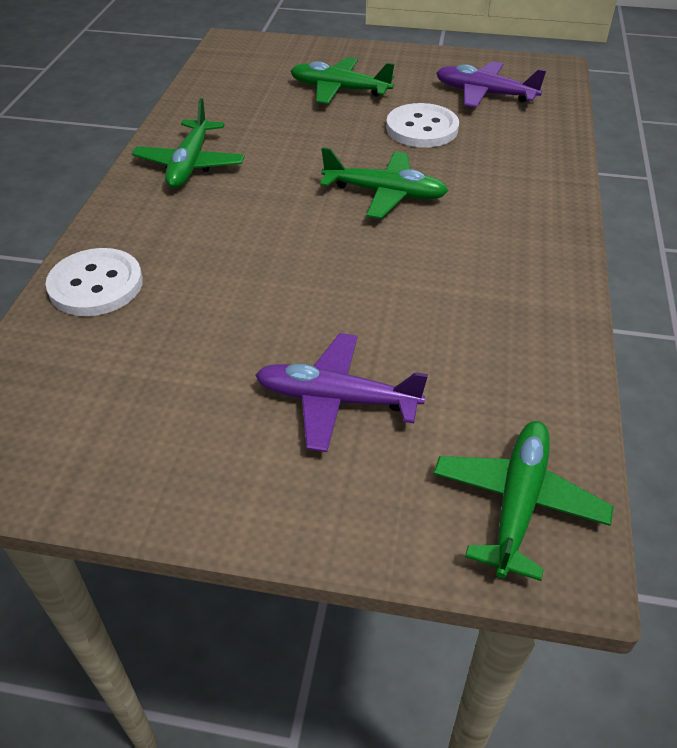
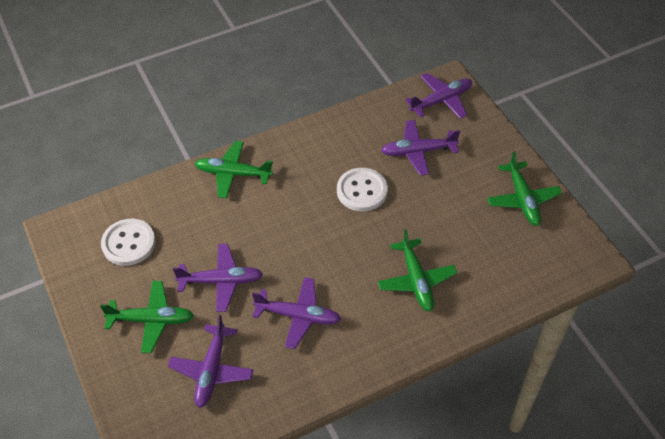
purple plane: [255,333,428,452] [436,61,546,108] = 2 -> [168,315,253,408] [173,244,263,312] [252,277,341,349] [381,120,460,176] [405,73,472,119] = 5

